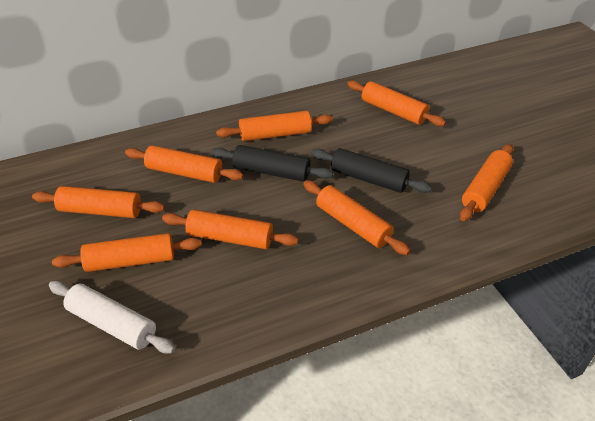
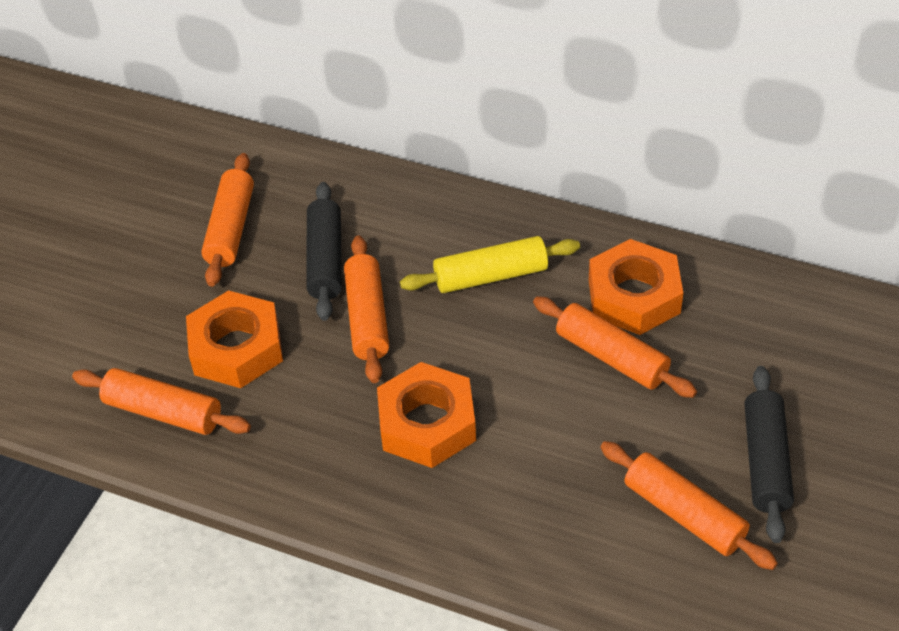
orange nut: none = 0 -> [186,290,283,388] [377,362,476,468] [589,239,683,335] = 3
orange rolling pin: [32,186,165,218] [52,233,202,272] [125,145,243,183] [162,210,299,249] [216,111,333,141] [303,180,410,255] [347,80,446,126] [460,144,513,221] = 8 -> [72,368,251,435] [201,153,254,287] [344,236,389,383] [533,296,697,398] [600,441,778,570] = 5
white rolling pin: [49,281,175,354] = 1 -> none = 0
yellow rolling pin: none = 0 -> [400,236,580,293] = 1

